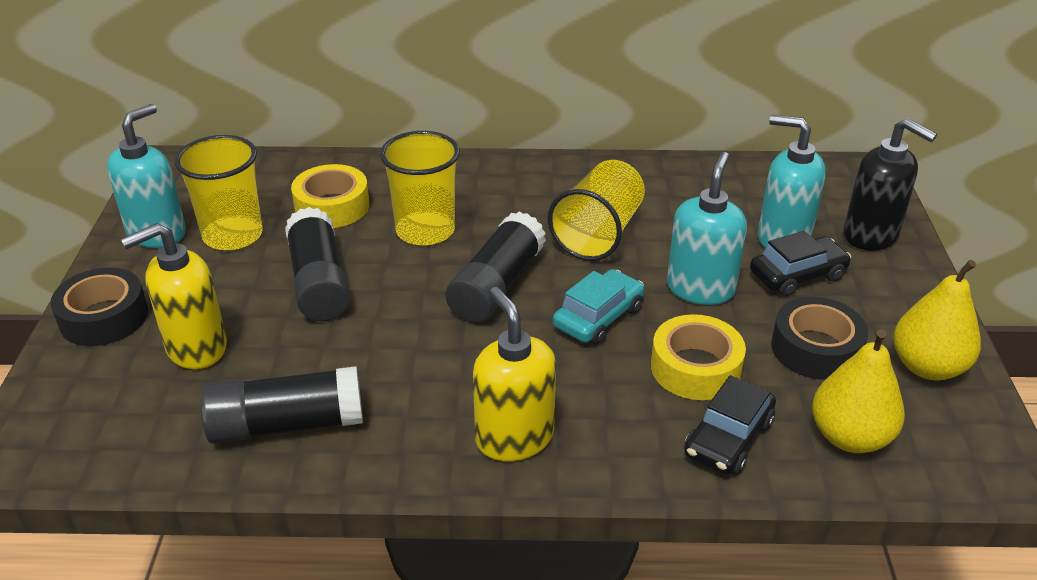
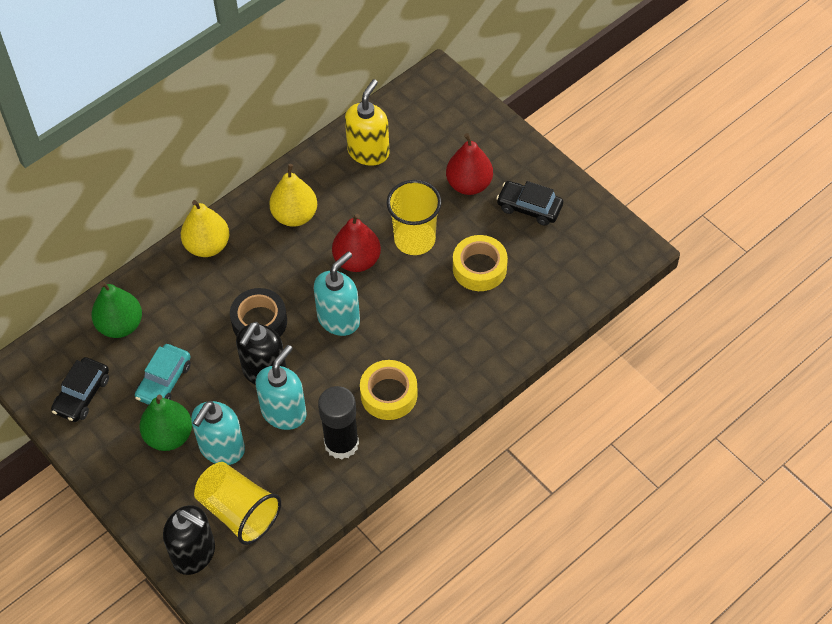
black glue stick: [201,366,363,444] [285,207,350,321] [445,212,546,323] = 3 -> [318,386,359,459] = 1
black soap dispenser: [844,118,937,251] = 1 -> [163,505,215,575] [236,322,287,385] = 2
black tape: [51,267,148,346] [771,297,868,380] = 2 -> [230,288,287,337] = 1
green pear: none = 0 -> [91,281,142,338] [139,395,192,451] = 2
red pear: none = 0 -> [332,214,381,272] [446,133,493,195] = 2
yellow cup: [175,135,263,250] [380,131,460,245] [548,160,645,261] = 3 -> [194,462,281,545] [387,180,441,255] = 2
yellow soap dispenser: [121,223,227,369] [473,287,556,461] = 2 -> [345,79,389,166] = 1

